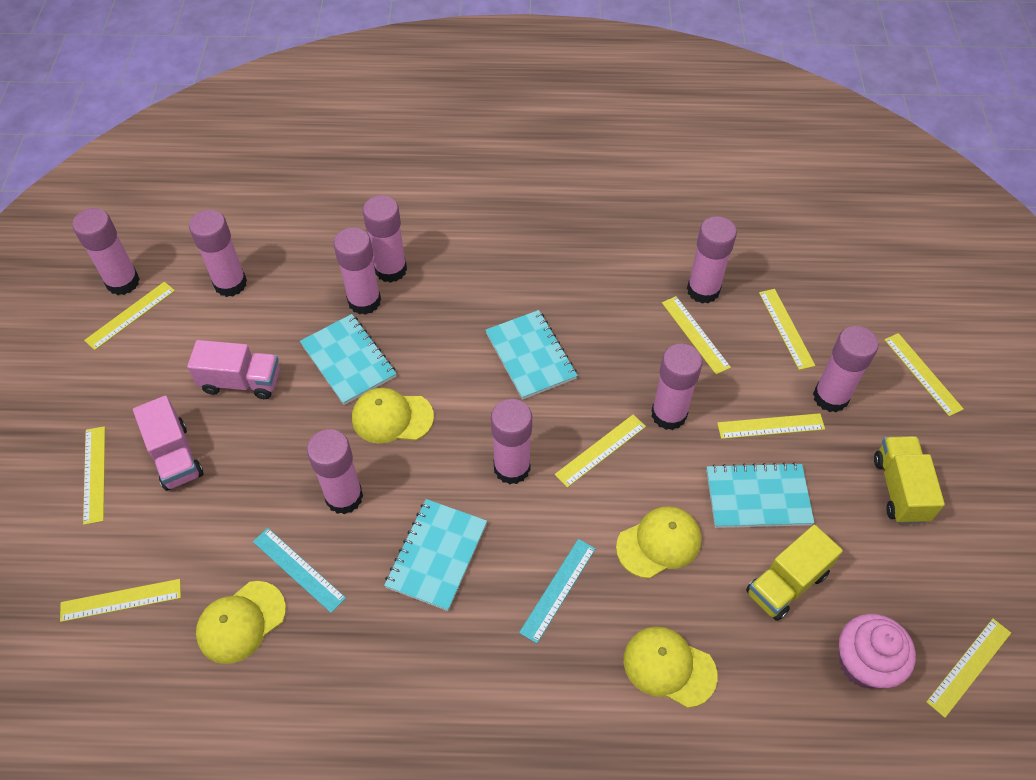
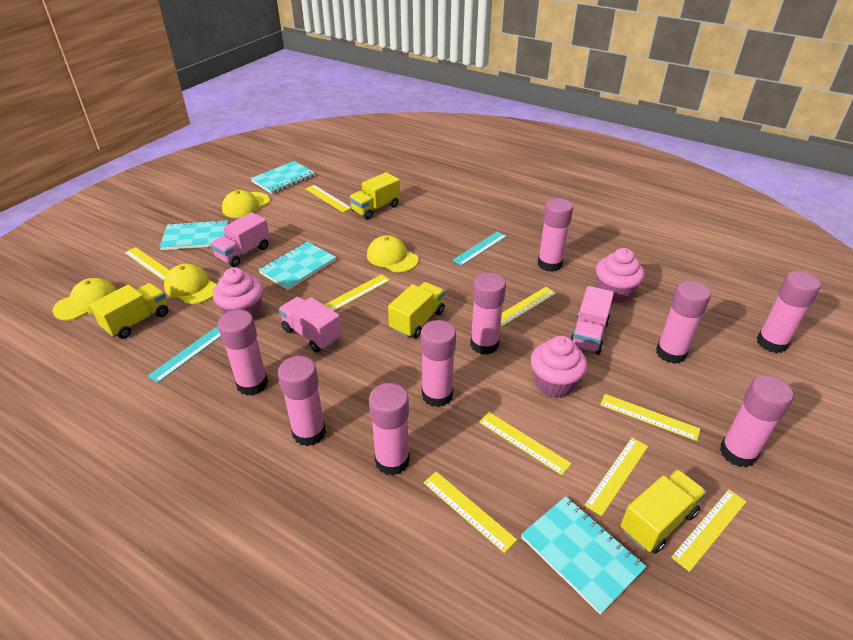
pink cupcake: [839,614,916,689] = 1 -> [213,267,263,320] [531,336,587,398] [596,248,644,303] = 3
pink truck: [133,396,203,491] [187,340,280,399] = 2 -> [210,212,270,267] [279,297,342,353] [570,286,614,354] = 3
yellow truck: [746,525,843,621] [874,436,945,524] = 2 -> [90,283,168,339] [349,172,400,220] [388,282,445,338] [620,469,706,554] = 4

